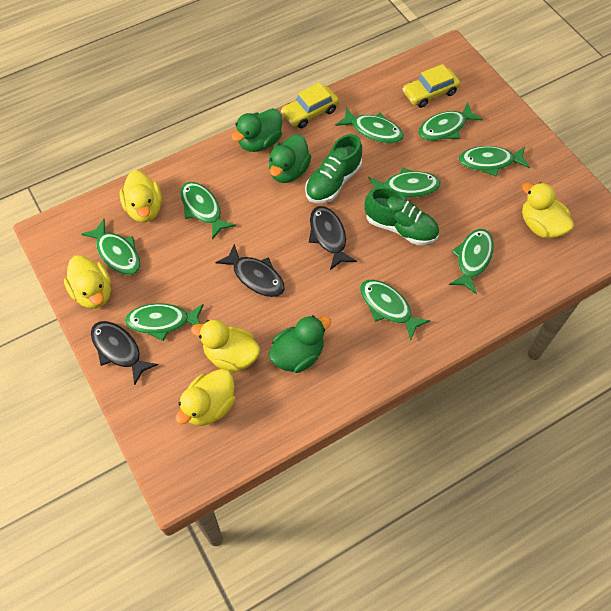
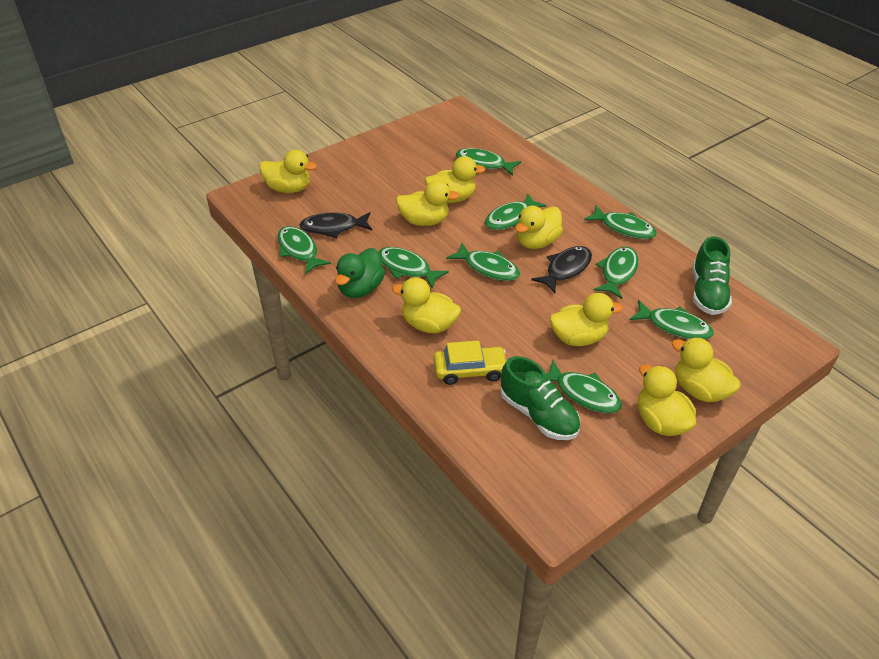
black fish: [91,321,158,385] [215,244,285,297] [309,206,357,270] = 3 -> [299,212,372,238] [531,246,592,293] = 2
green duck: [232,108,282,152] [269,134,311,183] [269,315,331,373] = 3 -> [335,248,385,298] = 1
yellow car: [281,83,339,128] [403,64,460,108] = 2 -> [433,340,506,385] = 1
yellow duck: [64,255,111,309] [119,170,162,222] [175,369,236,426] [191,320,260,373] [522,182,574,238] = 5 -> [259,150,317,193] [392,277,461,333] [396,180,460,226] [425,156,486,203] [515,206,563,249] [550,293,623,346] [638,364,696,436] [671,337,741,402] = 8

